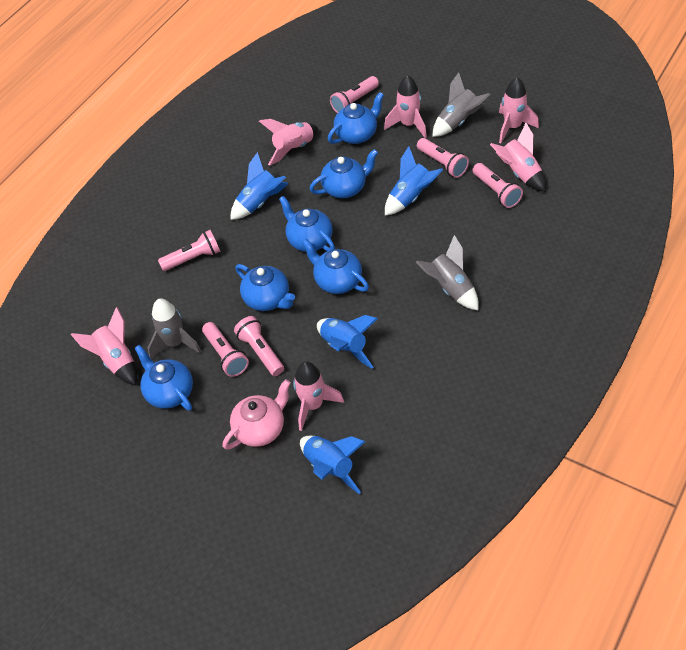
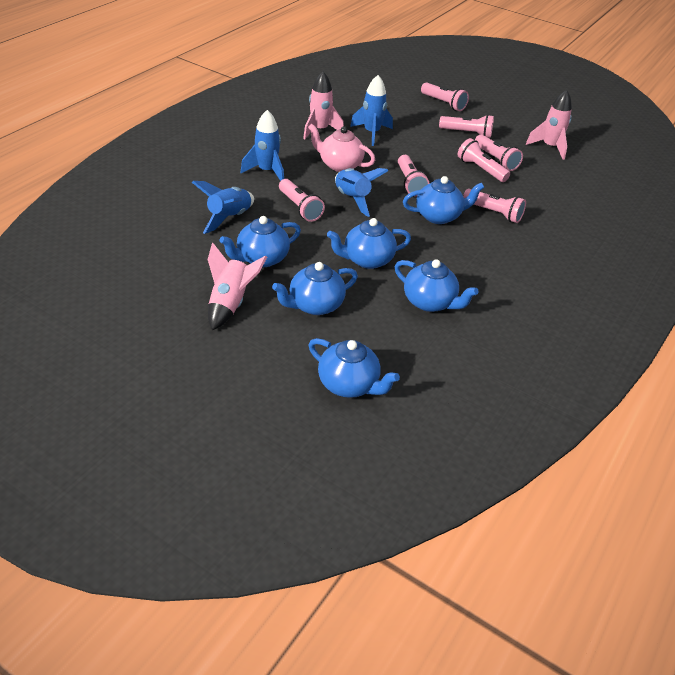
grey rocket: [148,299,201,359] [416,235,479,310] [432,72,490,137] = 3 -> none = 0
pink flashlight: [158,230,221,271] [202,322,249,377] [234,316,284,376] [330,76,379,113] [417,138,469,178] [472,163,523,208] = 6 -> [279,179,325,222] [398,155,430,197] [421,83,469,111] [439,115,494,138] [458,138,510,182] [463,189,526,223] [475,135,523,171] = 7
pink rocket: [71,307,137,385] [259,119,319,166] [293,361,344,431] [384,75,427,138] [490,123,546,192] [499,77,539,143] = 6 -> [208,243,267,330] [303,72,344,139] [526,90,572,160] = 3

